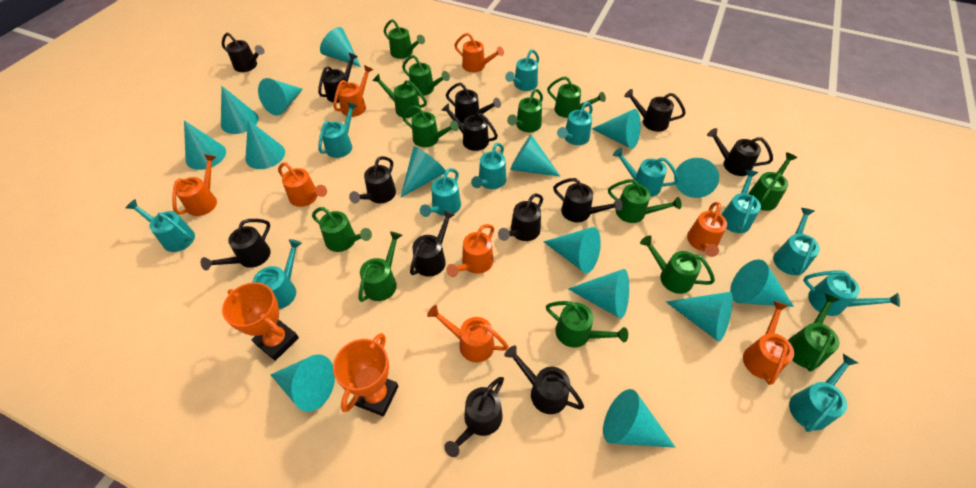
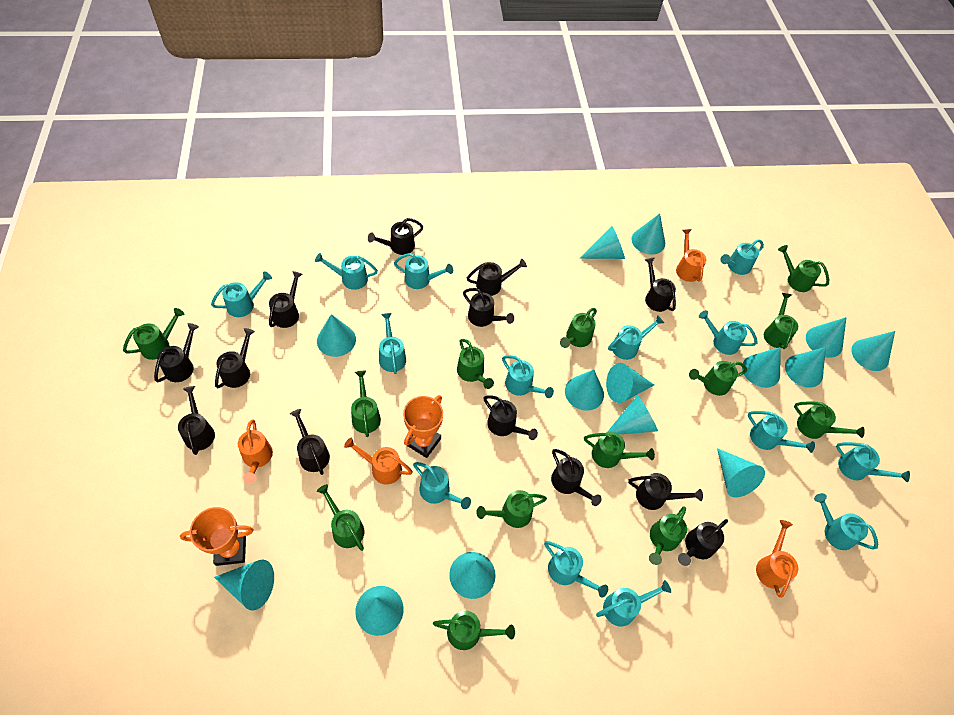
orange watering can: [172,154,217,216] [278,162,327,207] [333,65,373,117] [427,305,509,362] [446,224,494,277] [454,33,504,72] [687,202,727,257] [743,301,794,385] = 8 -> [238,419,273,484] [344,437,413,485] [676,229,706,282] [756,520,798,597] = 4
turquoise cone: [184,120,226,170] [221,86,259,134] [245,120,285,169] [258,78,303,116] [270,354,335,412] [320,27,361,67] [400,146,446,198] [510,135,561,177] [544,227,601,273] [568,269,629,319] [592,109,641,149] [603,389,676,448] [666,292,733,342] [674,158,719,198] [730,260,794,307] = 15 -> [214,560,274,611] [317,314,356,357] [355,586,404,636] [449,552,496,599] [565,369,604,411] [579,226,625,259] [606,363,654,403] [608,395,658,434] [632,213,665,255] [717,448,765,497] [742,347,781,388] [785,347,826,388] [806,317,846,358] [851,331,895,371] = 14
turquoise watering can: [126,199,195,252] [252,239,302,309] [318,102,357,158] [420,168,461,217] [471,143,506,189] [505,49,539,91] [557,101,593,145] [613,148,679,197] [721,170,761,233] [773,208,820,276] [789,354,858,432] [803,270,900,316] = 12 -> [211,271,272,317] [315,253,378,290] [379,313,406,374] [394,253,453,289] [413,462,471,509] [502,355,554,398] [544,541,608,598] [596,580,671,626] [608,315,664,360] [699,310,758,355] [720,239,764,275] [748,411,815,453] [814,493,878,550] [836,442,910,482] = 14

